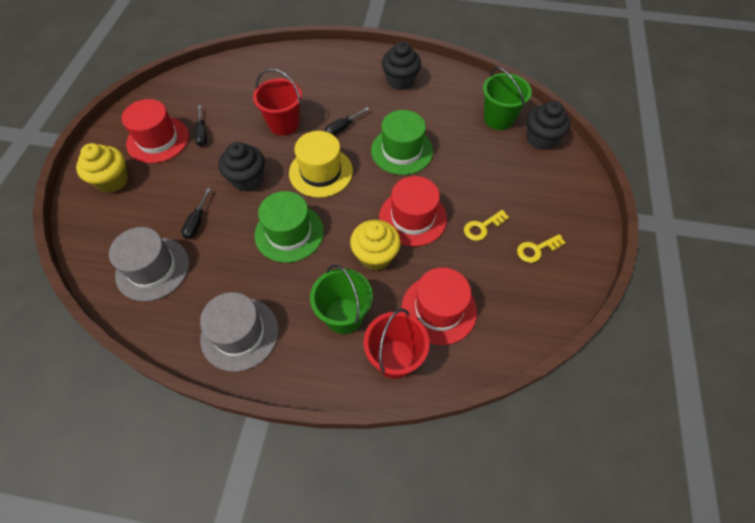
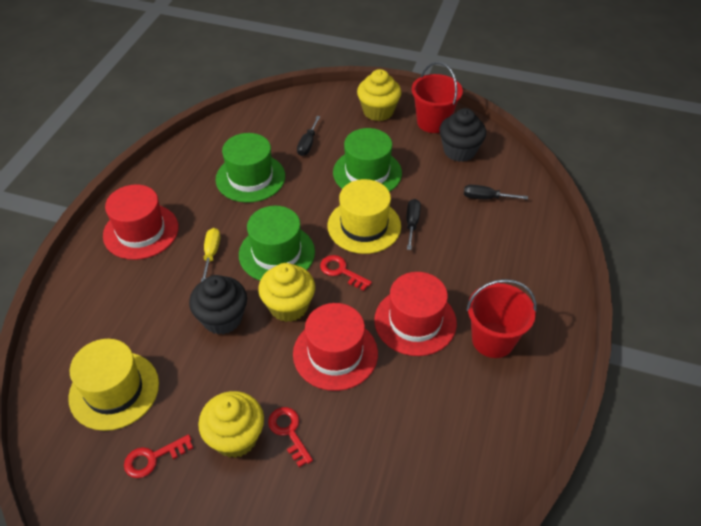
black cupcake: [218,142,265,192] [382,42,421,90] [526,101,571,150] = 3 -> [189,275,247,335] [439,108,486,162] = 2
green bucket: [310,264,373,334] [483,67,532,130] = 2 -> none = 0
green hat: [255,191,324,263] [371,110,433,175] = 2 -> [216,133,285,203] [239,206,315,281] [333,128,402,192] = 3
grey hat: [109,227,189,301] [200,292,279,372] = 2 -> none = 0
red key: none = 0 -> [124,434,193,478] [268,407,313,467] [320,255,372,291] = 3
yellow cupcake: [76,143,129,193] [350,220,401,270] = 2 -> [198,391,264,458] [258,263,315,322] [357,69,401,121] = 3
yellow hat: [289,131,353,198] = 1 -> [68,339,159,431] [328,179,401,254] = 2
yellow key: [464,210,509,241] [517,234,566,263] = 2 -> none = 0
yellow screwdriver: none = 0 -> [201,228,220,282] = 1

